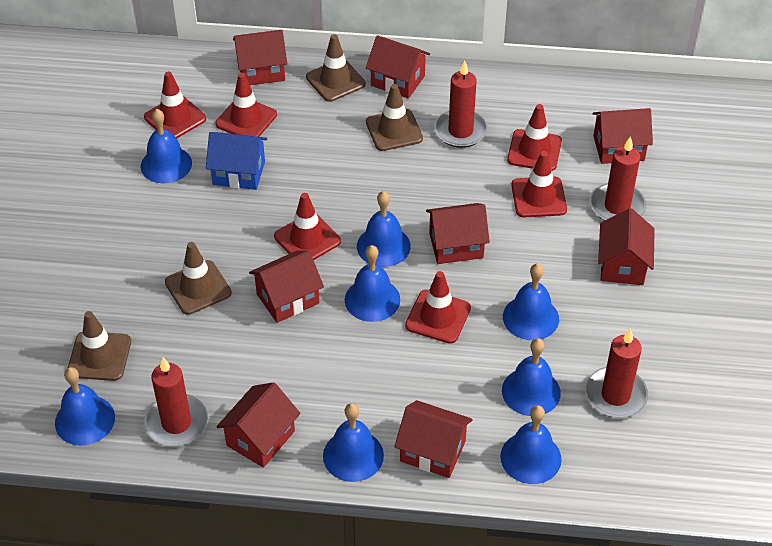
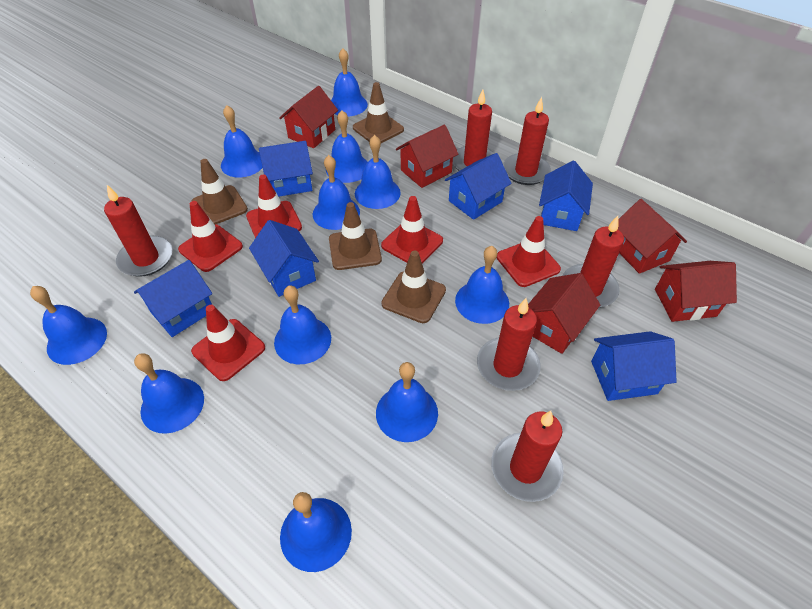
blue bell: [55,367,115,446] [141,109,192,183] [323,403,384,482] [345,245,400,322] [357,191,411,267] [500,405,562,484] [502,338,561,416] [503,263,559,340] = 8 -> [30,286,107,365] [134,353,204,434] [221,105,263,177] [274,286,331,364] [280,492,352,572] [313,155,360,230] [326,110,368,183] [331,48,368,117] [355,135,401,209] [376,362,438,442] [455,246,509,324] = 11
blue house: [206,132,267,190] = 1 -> [134,260,212,337] [249,220,319,297] [259,141,313,197] [445,153,511,220] [539,161,593,231] [591,331,677,401] = 6
red candle: [144,357,208,447] [434,61,488,148] [585,328,648,418] [590,136,646,221] = 4 -> [104,185,173,277] [453,90,495,171] [477,298,541,391] [491,411,564,502] [503,97,551,185] [563,216,624,307] = 6
red house: [216,382,300,468] [233,30,287,85] [249,251,324,323] [366,35,430,99] [394,400,472,478] [426,203,490,264] [593,108,653,164] [598,208,655,285] = 8 -> [279,86,338,148] [396,125,458,188] [528,273,600,354] [618,199,687,274] [655,261,737,322] = 5
red traffic cone: [144,72,206,138] [215,73,277,137] [274,193,341,260] [405,271,471,344] [507,104,562,171] [511,151,567,218] = 6 -> [178,201,243,272] [191,305,265,381] [246,175,302,238] [381,196,443,264] [497,216,561,287] = 5

